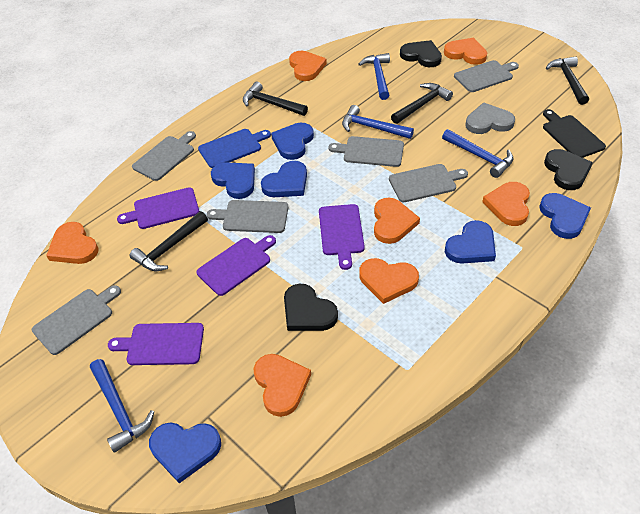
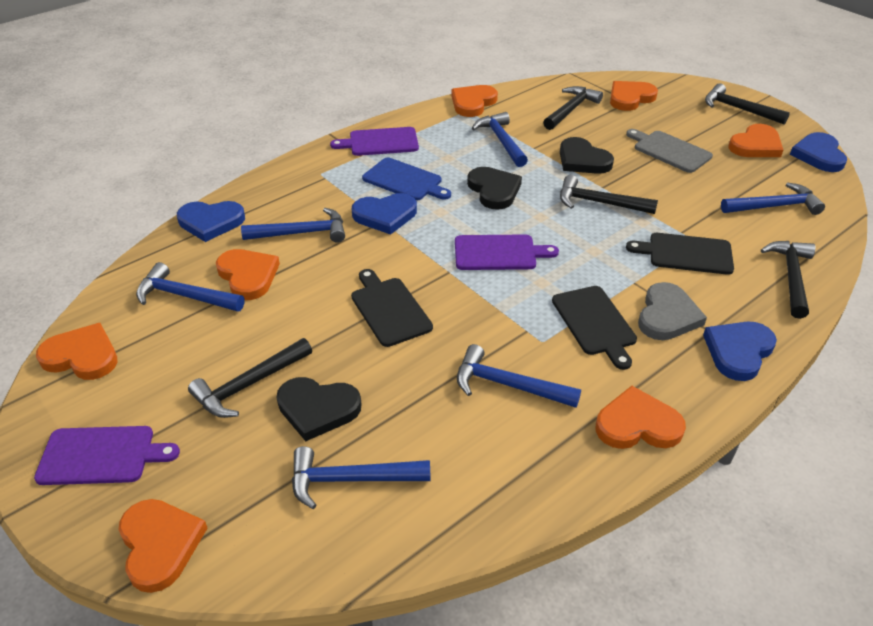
black cutting board: [543,109,606,158] = 1 -> [351,269,433,347] [552,286,637,370] [626,233,734,275] = 3
black hammer: [130,211,208,271] [243,82,308,116] [391,83,453,124] [546,56,589,105] = 4 -> [188,338,312,418] [543,86,603,130] [560,175,658,214] [705,83,790,124] [761,241,816,319] = 5
blue hammer: [90,359,154,453] [342,105,414,139] [359,53,390,100] [442,129,514,178] = 4 -> [136,262,244,312] [241,208,345,243] [292,446,431,509] [457,344,581,408] [472,112,528,167] [721,182,825,215] = 6
blue heart: [149,423,221,483] [211,162,255,199] [261,161,307,197] [271,123,314,160] [445,220,496,264] [539,193,591,239] = 6 -> [177,201,245,242] [352,193,417,235] [703,322,777,381] [790,132,847,172] = 4
grey cutting board: [32,285,121,355] [132,131,196,181] [207,200,288,233] [328,136,404,167] [389,164,468,202] [454,60,519,92] = 6 -> [626,129,713,173] = 1
purple cutting board: [108,323,204,365] [117,187,199,229] [196,235,276,296] [319,204,365,270] = 4 -> [34,426,180,485] [330,127,419,156] [455,234,559,270] = 3

